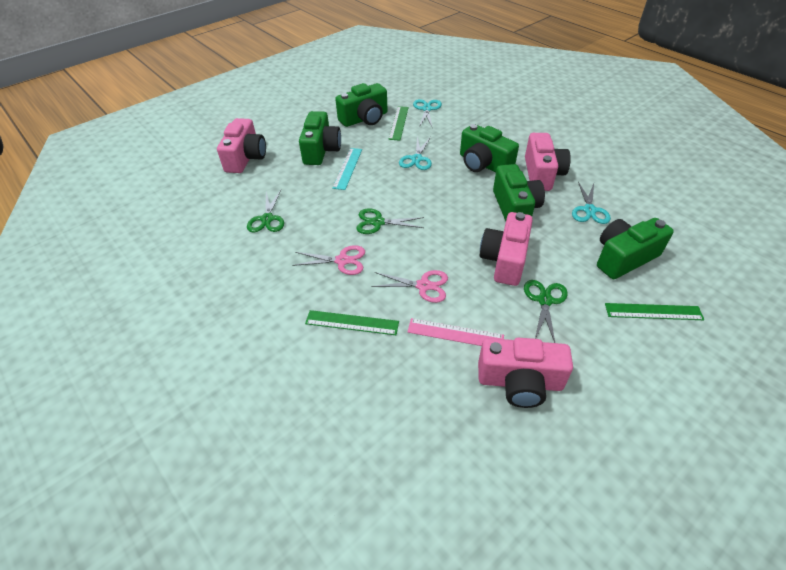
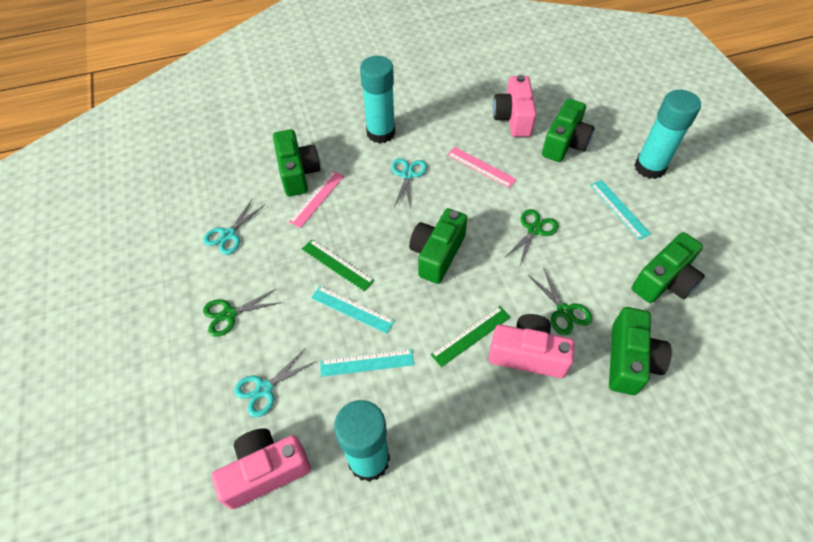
green ruler: [305,310,399,335] [389,106,409,141] [605,303,704,320] = 3 -> [302,239,374,292] [430,306,511,367] = 2
pink camera: [217,118,266,173] [478,338,573,408] [480,212,533,286] [525,133,571,191] = 4 -> [212,428,311,509] [489,314,575,378] [493,75,537,137] = 3
pink ruler: [407,318,504,346] = 1 -> [289,171,344,228] [447,147,517,188] = 2
pink scissors: [292,245,365,275] [371,270,448,303] = 2 -> none = 0
turquoise glue stick: none = 0 -> [334,400,390,482] [360,56,395,144] [634,90,701,179] = 3
turquoise ruler: [332,148,362,190] = 1 -> [311,286,395,334] [320,349,414,377] [590,180,651,240] = 3

